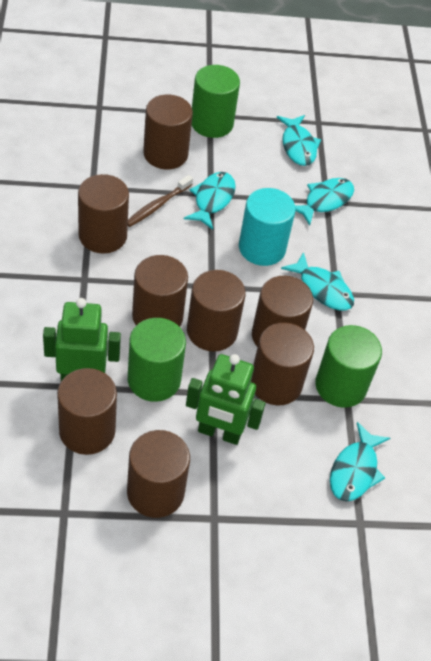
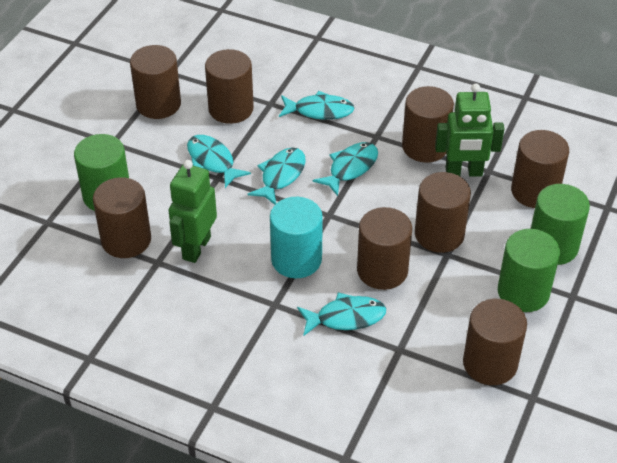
brown toothbrush: [128,175,193,227] = 1 -> none = 0

